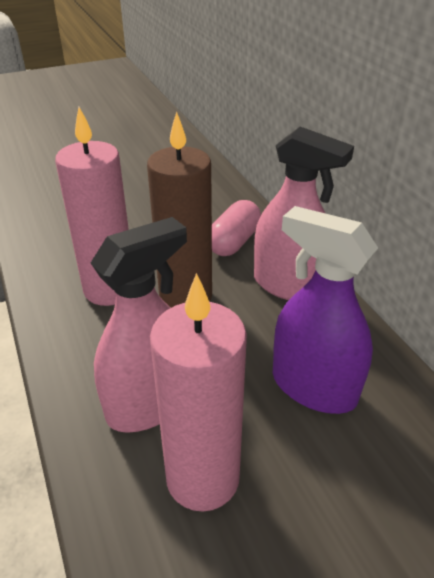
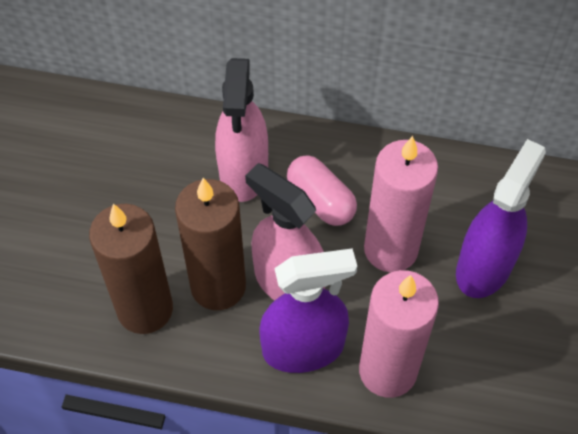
brown candle: [147,112,212,308] = 1 -> [89,204,173,334] [175,178,246,310] = 2
purple spray bottle: [273,206,378,414] = 1 -> [259,248,357,373] [456,139,546,298] = 2

